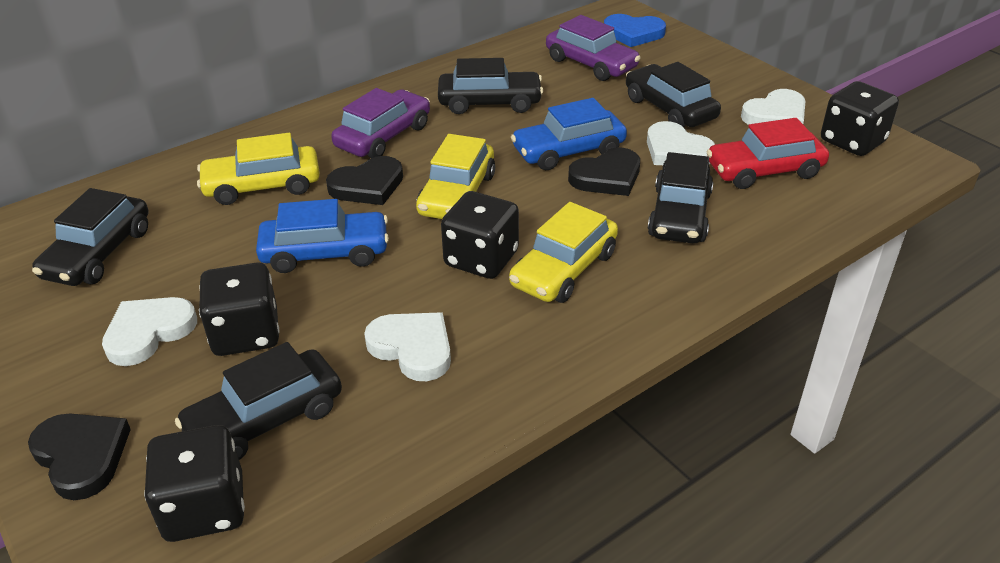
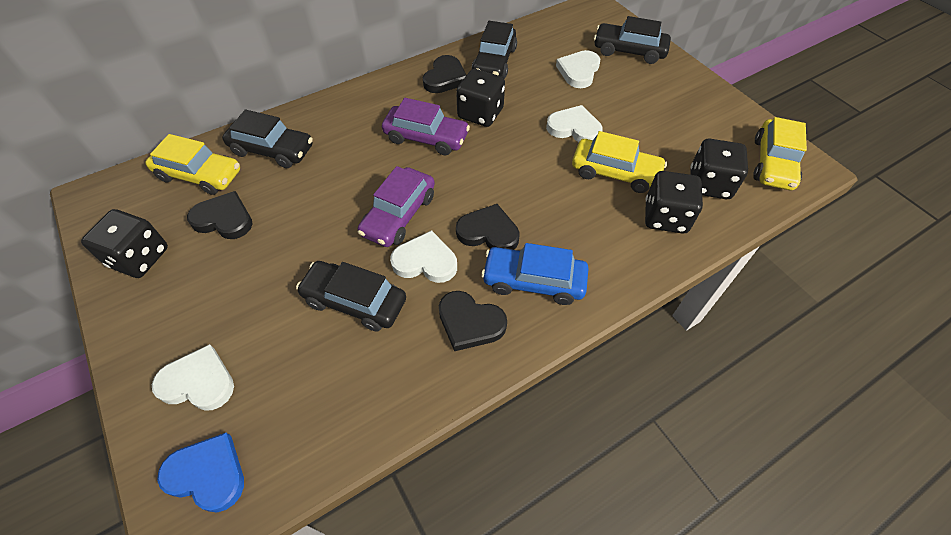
black car: [32,188,149,286] [175,342,342,460] [438,58,543,114] [626,62,721,127] [648,152,713,243] = 5 -> [222,110,313,168] [296,261,406,331] [472,21,517,79] [594,16,671,64] = 4
black heart: [28,413,131,500] [326,156,403,205] [568,147,640,196] = 3 -> [187,191,252,239] [423,55,466,93] [439,291,507,351] [456,204,520,250] = 4
blue car: [256,199,389,273] [511,98,627,170] = 2 -> [481,243,589,305] = 1
red car: [706,118,829,189] = 1 -> none = 0

